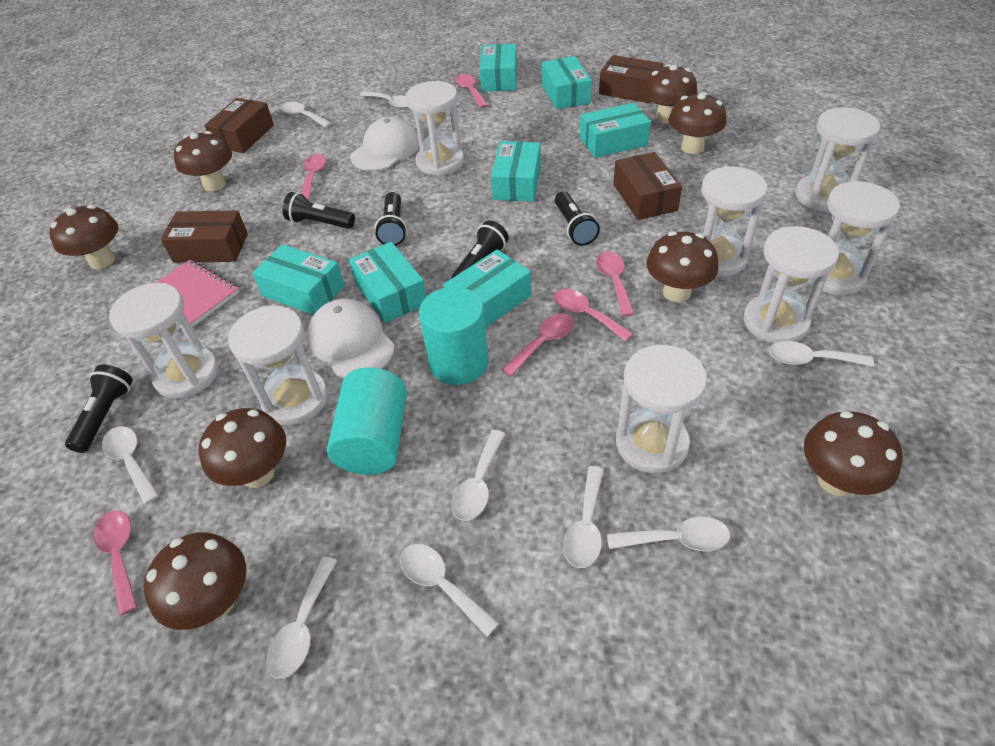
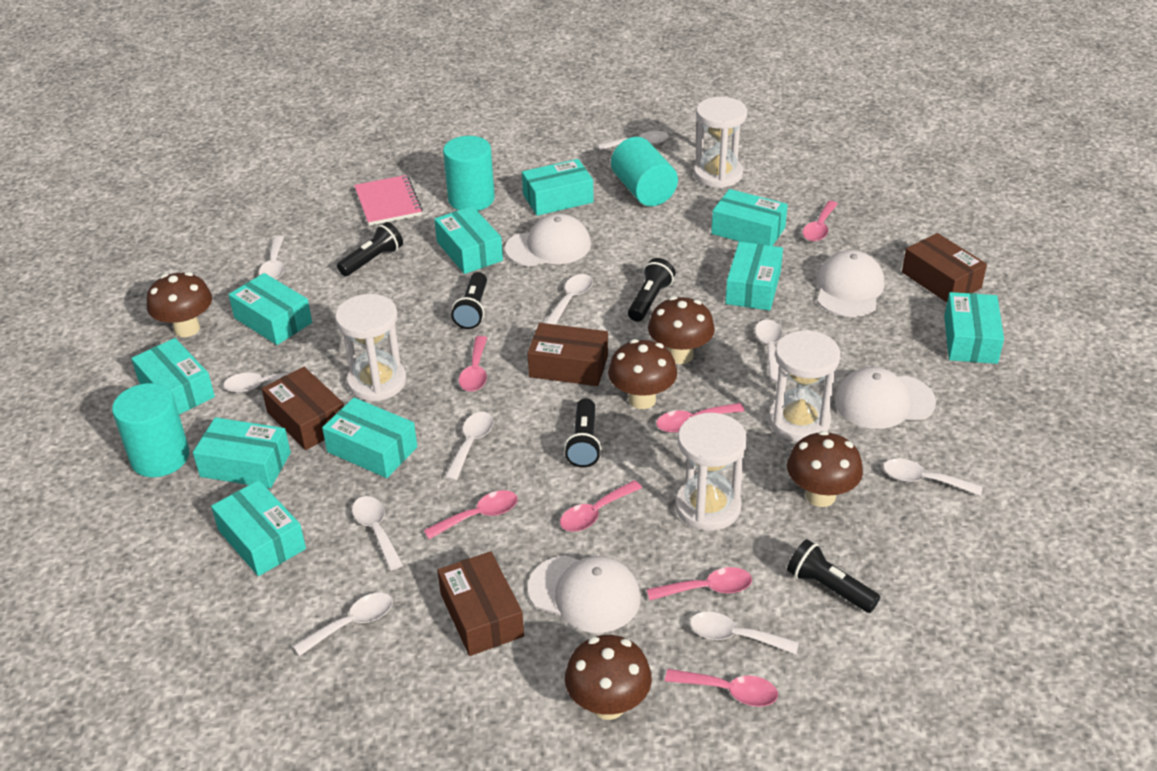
brown mushroom: [49,205,118,269] [144,532,246,630] [173,131,232,191] [198,408,286,488] [643,64,697,124] [646,231,718,302] [668,92,726,154] [804,411,903,496] = 8 -> [147,272,212,337] [565,635,652,720] [608,339,677,409] [648,296,715,364] [787,431,863,507] = 5
pink spoon: [94,510,137,615] [301,154,326,201] [454,74,488,108] [502,313,574,376] [553,289,633,341] [596,252,634,316] = 6 -> [424,490,518,539] [459,336,487,392] [560,480,642,532] [647,567,752,600] [656,403,745,433] [665,669,778,707] [802,201,838,242] = 7
turquoise box: [252,244,345,315] [349,242,427,323] [443,249,532,327] [480,44,517,92] [491,141,541,202] [542,56,592,109] [580,103,651,158] = 7 -> [131,338,215,414] [193,417,291,488] [211,480,306,576] [228,273,312,345] [322,397,417,478] [434,206,503,274] [522,159,594,216] [711,189,788,246] [725,242,783,311] [944,292,1004,364] = 10
turquoise cylinder: [327,367,407,475] [419,287,489,385] = 2 -> [112,383,189,477] [443,136,495,211] [611,137,678,206] = 3
white cap: [307,298,395,378] [350,117,419,171] = 2 -> [505,214,591,267] [528,555,641,633] [816,250,884,317] [834,367,936,429] = 4
white hourglass: [109,283,218,399] [228,306,328,425] [406,81,464,176] [616,345,707,473] [701,166,768,277] [743,226,839,344] [795,107,880,212] [809,181,900,295] = 8 -> [335,294,406,401] [675,413,747,531] [694,97,747,188] [769,330,841,442] = 4
white spoon: [102,426,159,504] [266,557,337,679] [280,102,332,128] [360,91,409,109] [400,544,499,637] [451,430,505,521] [563,466,604,568] [607,517,730,551] [769,341,874,367] = 9 -> [223,371,314,393] [259,236,284,280] [293,593,393,656] [352,496,403,571] [444,412,493,481] [545,274,593,325] [598,131,669,150] [690,611,799,654] [755,320,782,382] [883,459,983,496] = 10

